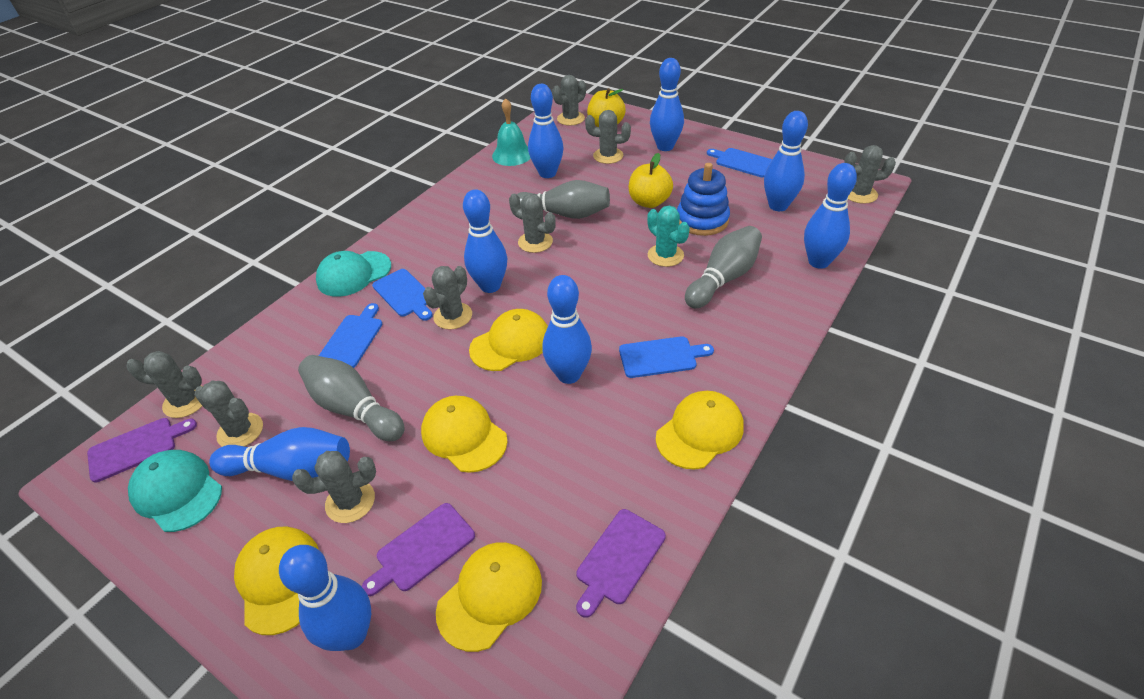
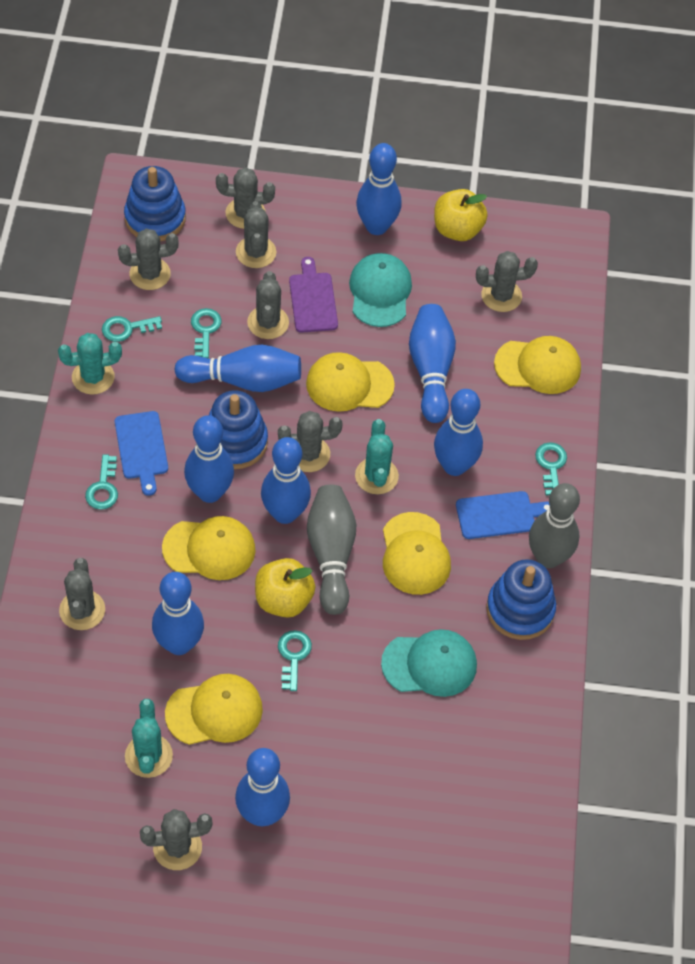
blue cutting board: [319,303,382,368] [372,269,433,321] [619,336,714,378] [707,148,772,177] = 4 -> [115,411,168,496] [456,491,550,539] = 2
blue stacking toy: [677,163,730,236] = 1 -> [124,166,186,241] [209,390,268,469] [486,559,556,640] = 3
grey bowling pin: [298,355,405,441] [516,180,610,219] [685,226,762,309] = 3 -> [307,485,356,615] [529,483,580,568] = 2
purple cutting board: [87,418,197,483] [362,503,475,596] [576,509,666,618] = 3 -> [289,257,338,333] = 1
turquoise bell: [492,98,531,166] = 1 -> none = 0
turquoise cactus: [647,206,690,267] = 1 -> [58,333,122,395] [125,699,173,778] [355,419,399,494] = 3
turquoise key: none = 0 -> [85,454,118,510] [102,316,162,342] [191,308,222,358] [278,630,312,691] [535,442,567,495] = 5

